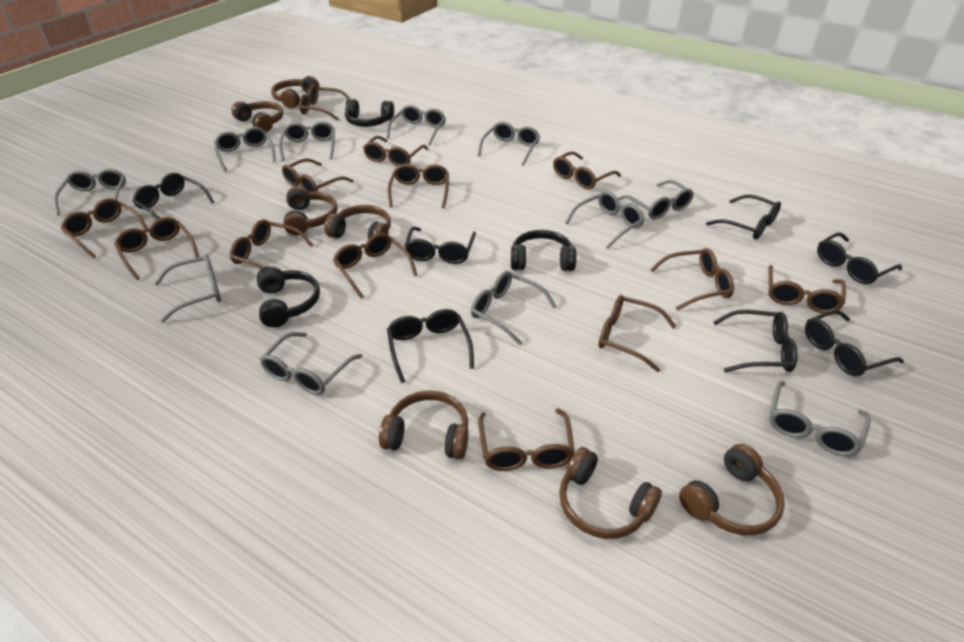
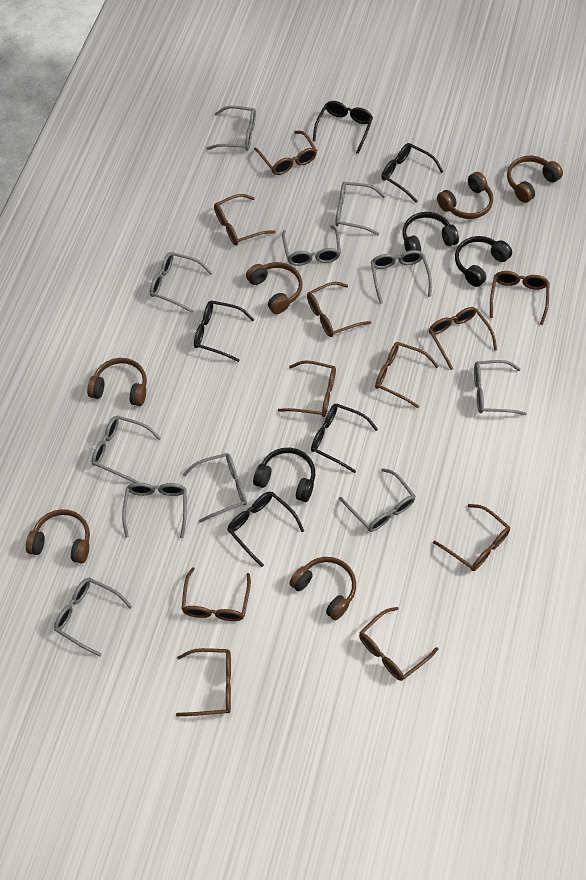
black glasses: [133,173,214,219] [387,309,474,383] [404,227,476,264] [706,194,781,240] [713,310,797,372] [805,310,904,376] [817,232,902,284] = 7 -> [194,301,254,362] [227,492,304,567] [311,404,378,473] [313,101,373,154] [381,143,444,202] = 5
brown glasses: [61,198,149,258] [114,217,199,280] [230,219,313,269] [282,158,353,192] [299,85,351,121] [333,233,417,299] [363,136,428,166] [388,164,449,208] [478,409,575,471] [553,152,621,189] [598,295,676,372] [650,248,734,311] [768,265,846,313] = 13 -> [176,648,231,716] [181,567,251,621] [214,194,276,245] [254,131,317,175] [278,360,336,417] [307,282,371,337] [359,607,438,681] [375,342,439,408] [429,307,497,370] [433,504,510,571] [490,271,549,325] = 11
brown headphones: [231,101,283,132] [271,76,319,108] [283,186,338,235] [324,205,391,239] [379,391,469,459] [559,447,662,539] [679,444,785,535] = 7 -> [26,509,90,564] [87,358,147,406] [246,262,303,314] [289,557,356,620] [437,172,493,219] [507,156,563,203] = 6

